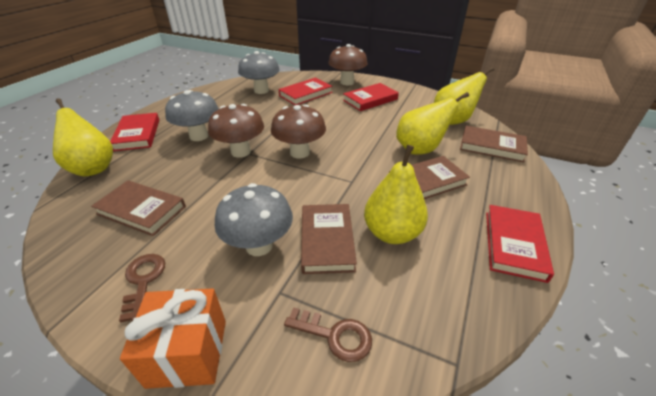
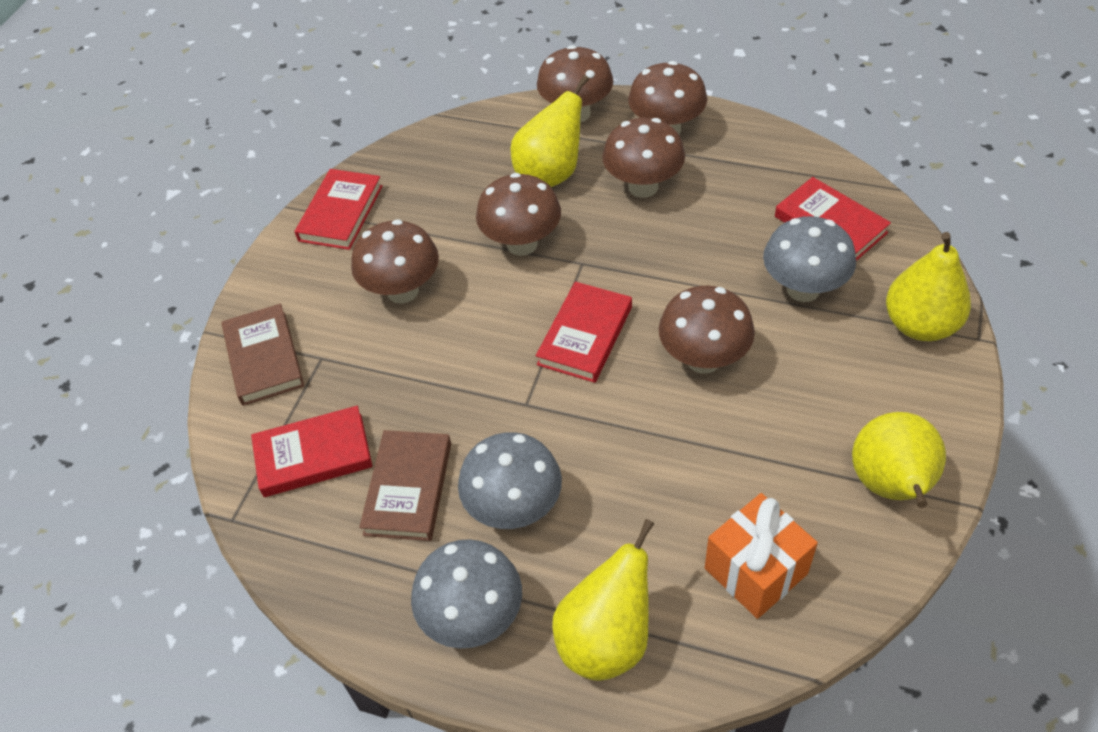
brown book: [91,180,186,236] [301,204,357,274] [389,156,470,199] [460,126,528,162] = 4 -> [221,304,304,406] [359,430,451,541] = 2
brown key: [119,254,165,323] [284,307,372,362] = 2 -> none = 0
brown mushroom: [208,104,264,158] [271,104,326,159] [328,44,368,85] = 3 -> [351,219,439,304] [476,173,561,256] [537,45,613,122] [602,118,685,198] [628,61,707,135] [659,286,755,374] = 6

